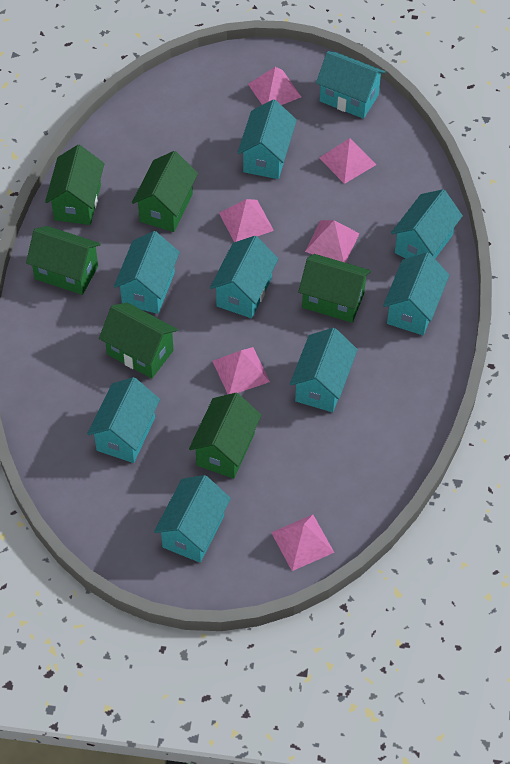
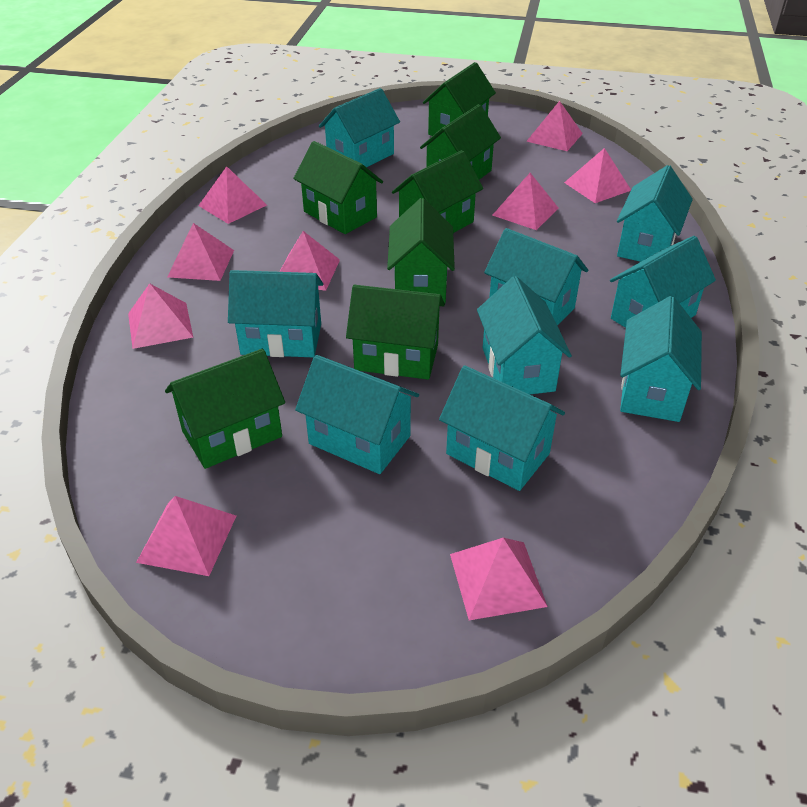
green house: [26,226,101,295] [45,145,104,225] [99,303,178,378] [132,151,198,232] [189,393,262,479] [298,254,371,323] = 6 -> [165,349,285,469] [293,141,383,234] [346,285,445,380] [387,198,455,303] [392,150,483,233] [420,104,501,180] [423,62,496,136] = 7
pink pyramid: [212,347,270,394] [219,199,274,242] [248,67,301,105] [271,515,334,571] [305,220,360,263] [320,138,376,184] = 6 -> [128,283,193,349] [136,496,236,576] [167,223,234,281] [198,166,267,224] [280,231,340,291] [450,538,547,620] [492,173,558,230] [526,101,583,151] [564,148,631,203] = 9

